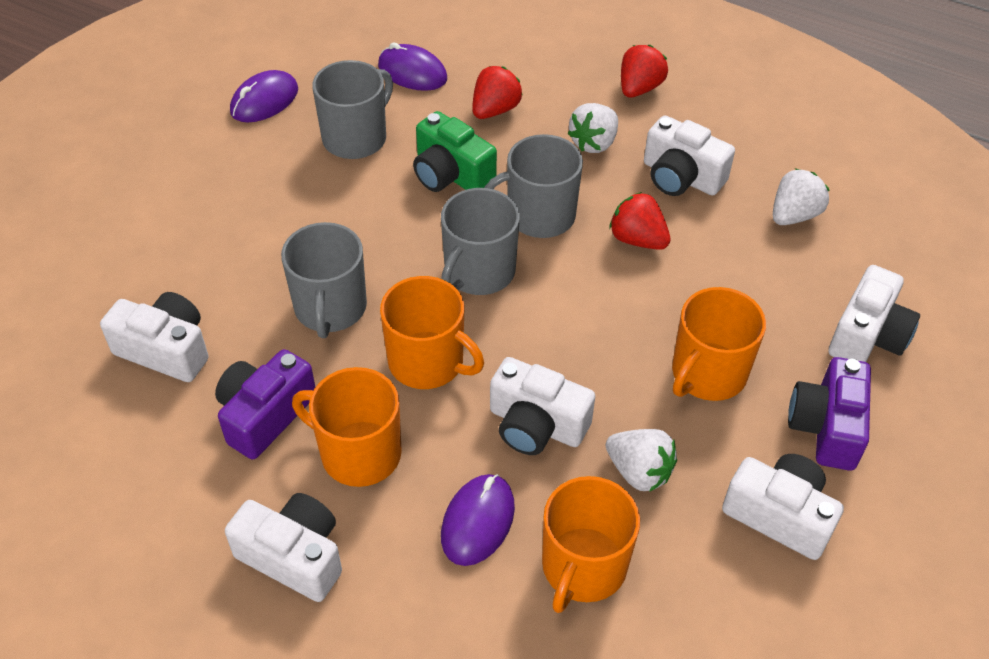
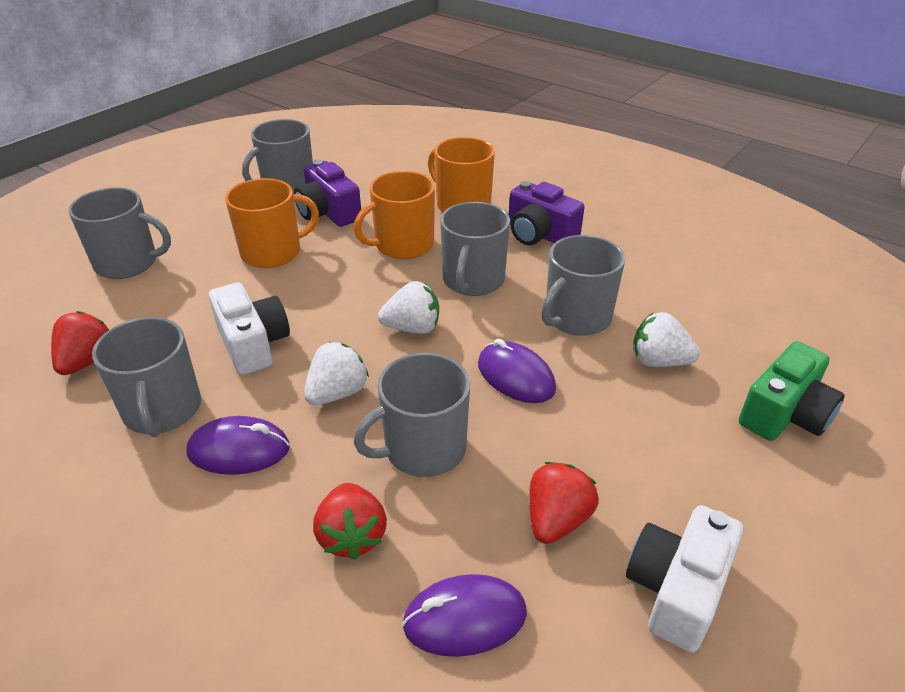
grey mug: [281,222,367,338] [312,60,393,159] [441,188,520,295] [484,134,583,238] = 4 -> [68,187,171,279] [92,317,201,437] [242,119,313,194] [354,353,470,477] [440,202,510,296] [541,235,625,336] = 6
orange mug: [292,367,402,487] [380,276,484,389] [542,476,640,613] [672,287,766,401] = 4 -> [225,178,319,268] [354,171,435,259] [428,137,495,212] = 3
white camera: [100,292,208,382] [225,493,342,602] [490,357,595,455] [644,115,735,196] [722,454,844,560] [828,265,920,362] = 6 -> [209,283,290,375] [626,505,743,653] = 2

